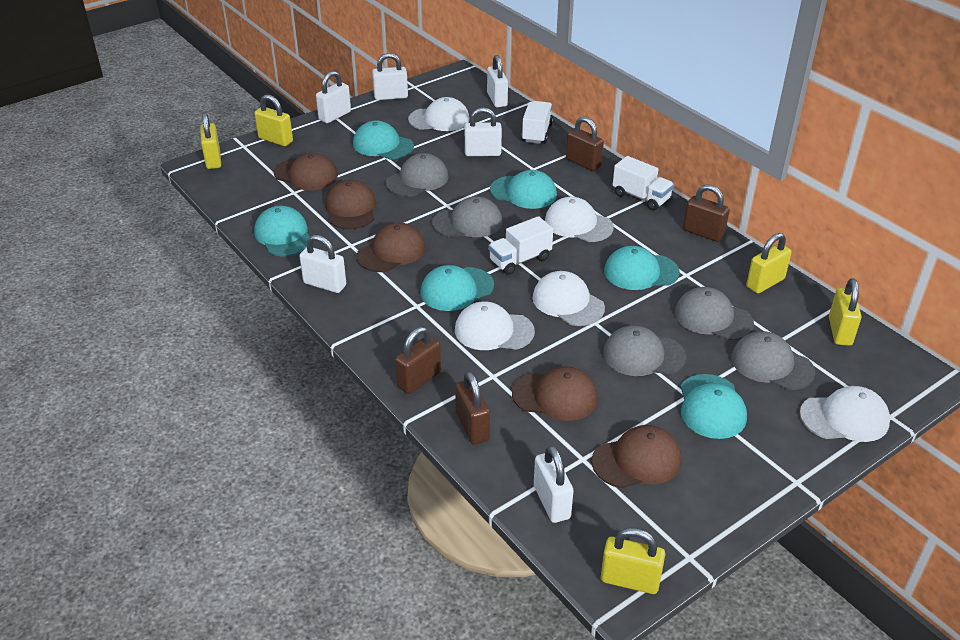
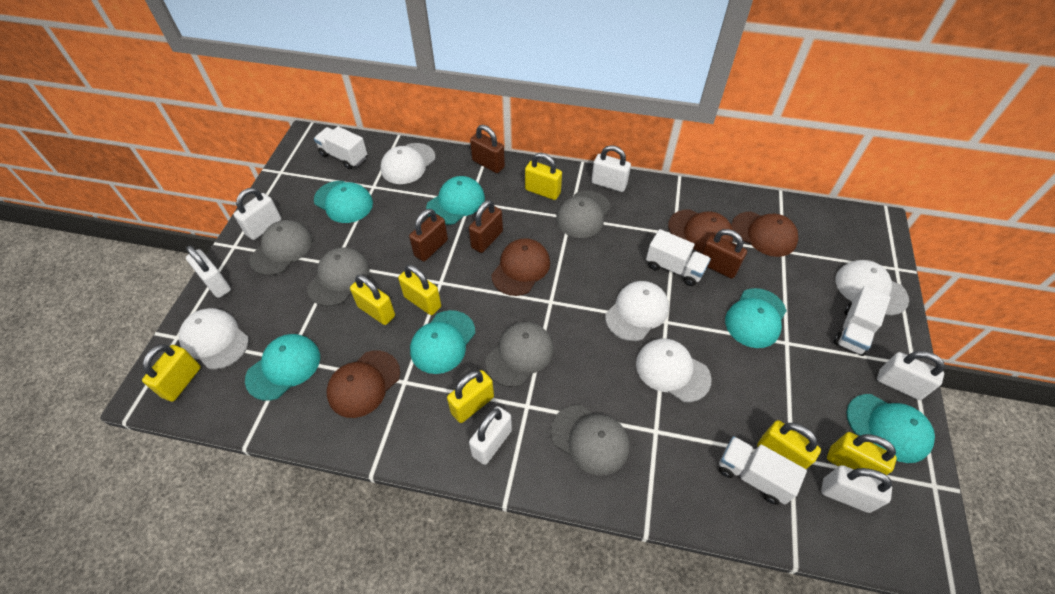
brown cap: [274,153,338,190] [325,180,377,229] [357,223,426,272] [512,366,598,421] [592,425,682,488] = 5 -> [326,351,400,418] [491,238,550,296] [668,209,733,252] [731,211,798,257] = 4
white truck: [488,216,553,275] [521,101,553,144] [613,156,674,210] = 3 -> [314,126,367,170] [646,229,711,286] [719,436,807,505] [834,286,891,356] = 4
yellow padlock: [200,113,221,169] [254,94,293,146] [601,528,665,594] [746,233,792,293] [829,278,861,346] = 5 -> [142,344,201,402] [350,275,395,325] [398,265,441,315] [447,370,494,423] [525,153,562,200] [757,420,821,469] [827,432,897,475] = 7

